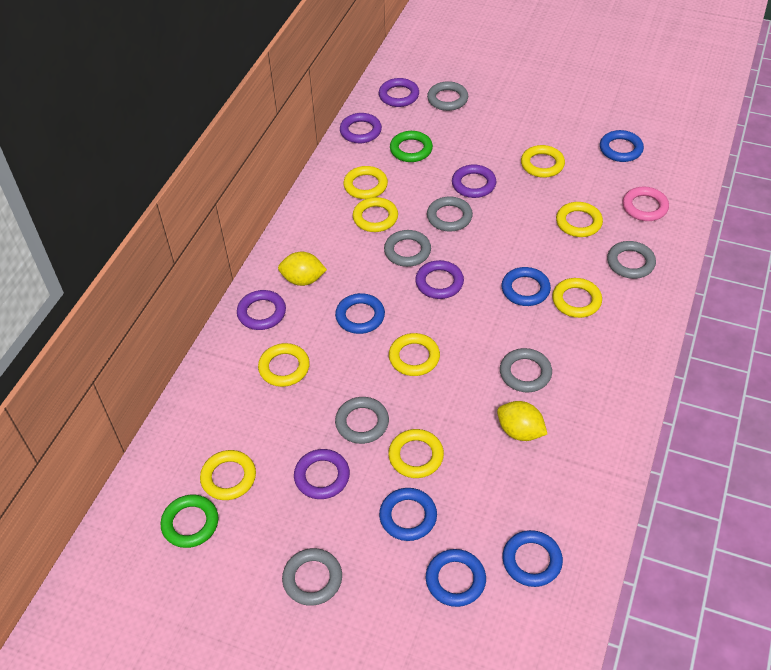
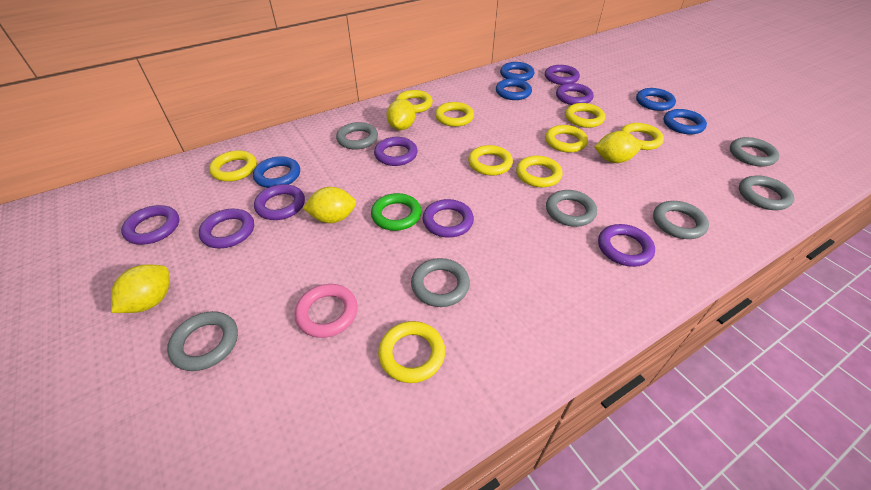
blue ring: [335,293,385,334] [379,488,437,541] [426,549,486,607] [502,267,551,306] [502,530,563,587] [600,130,644,162] = 6 -> [253,156,300,188] [496,78,532,100] [500,62,534,81] [636,88,676,111] [663,109,707,135] = 5
green ring: [161,495,218,548] [390,131,433,162] = 2 -> [371,193,422,231] = 1
purple ring: [237,290,286,330] [294,449,350,499] [340,113,382,143] [379,78,419,107] [415,260,464,299] [452,165,496,198] = 6 -> [121,205,179,245] [199,209,254,248] [254,184,305,220] [374,137,418,166] [423,199,474,238] [545,65,580,85] [556,83,594,105] [598,224,655,267] = 8
yellow lemon: [278,252,327,286] [497,401,547,441] = 2 -> [111,265,169,313] [303,187,356,223] [386,99,415,130] [594,131,641,163] = 4

